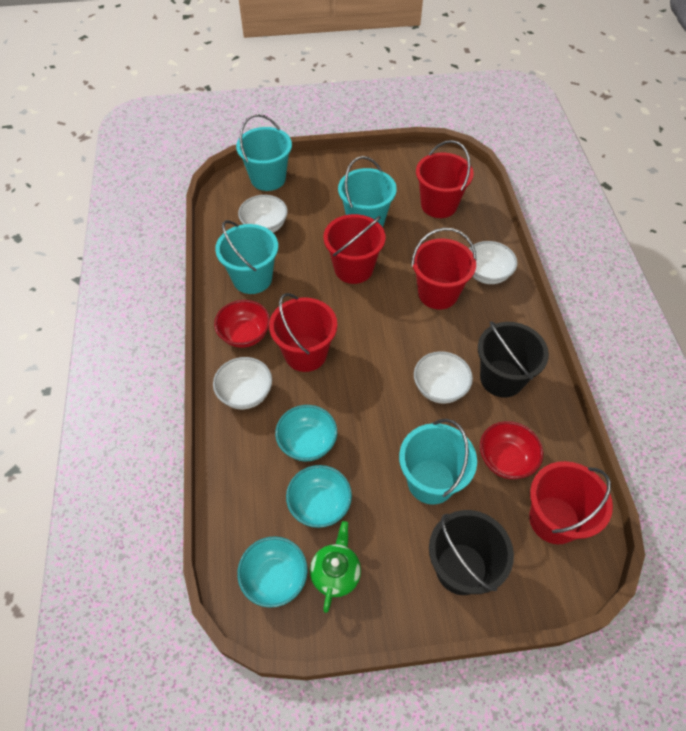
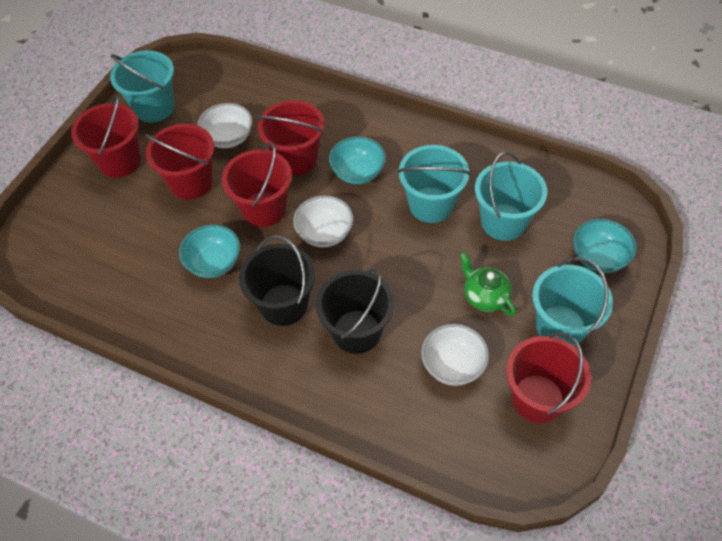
red bowl: [214,300,270,348] [480,421,543,479] = 2 -> none = 0
white bowl: [213,357,272,409] [238,195,288,233] [414,351,473,404] [469,241,517,284] = 4 -> [198,103,253,148] [293,195,353,247] [421,324,489,386] = 3

